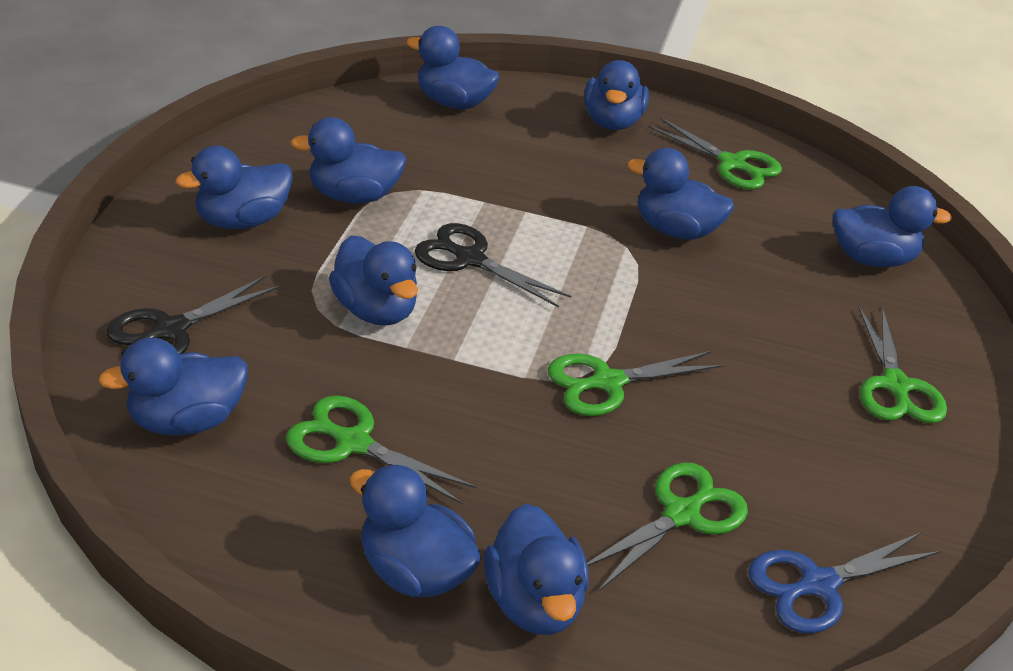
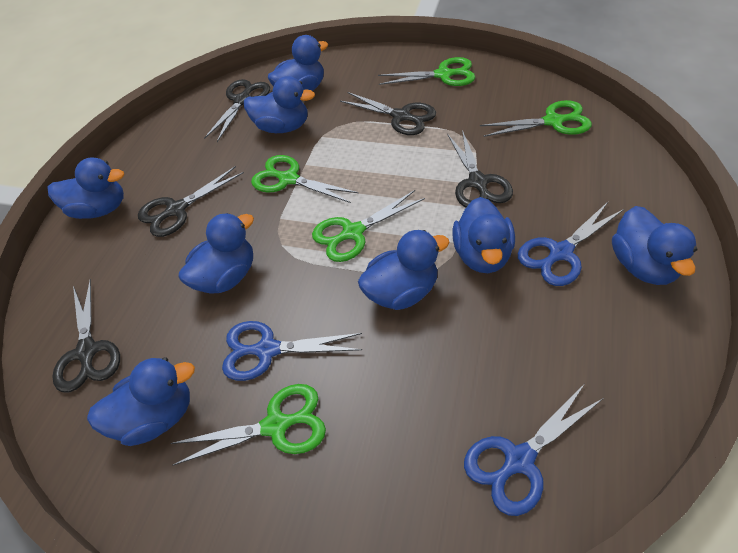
black scissors: [106,275,281,354] [414,223,571,307] = 2 -> [52,279,120,392] [138,166,244,237] [204,79,270,142] [340,92,436,135] [448,130,513,207] = 5
blue duck: [98,337,248,436] [176,146,293,229] [290,117,407,203] [329,236,418,326] [349,464,481,598] [406,26,500,110] [484,504,589,635] [584,60,649,130] [627,148,734,240] [833,186,952,267] = 10 -> [48,158,124,219] [87,357,195,446] [179,213,254,294] [244,76,315,133] [268,35,328,91] [358,230,450,310] [452,197,515,273] [612,206,697,285] = 8
blue scissors: [748,532,941,633] = 1 -> [222,321,362,381] [464,385,602,516] [518,202,624,286] = 3

